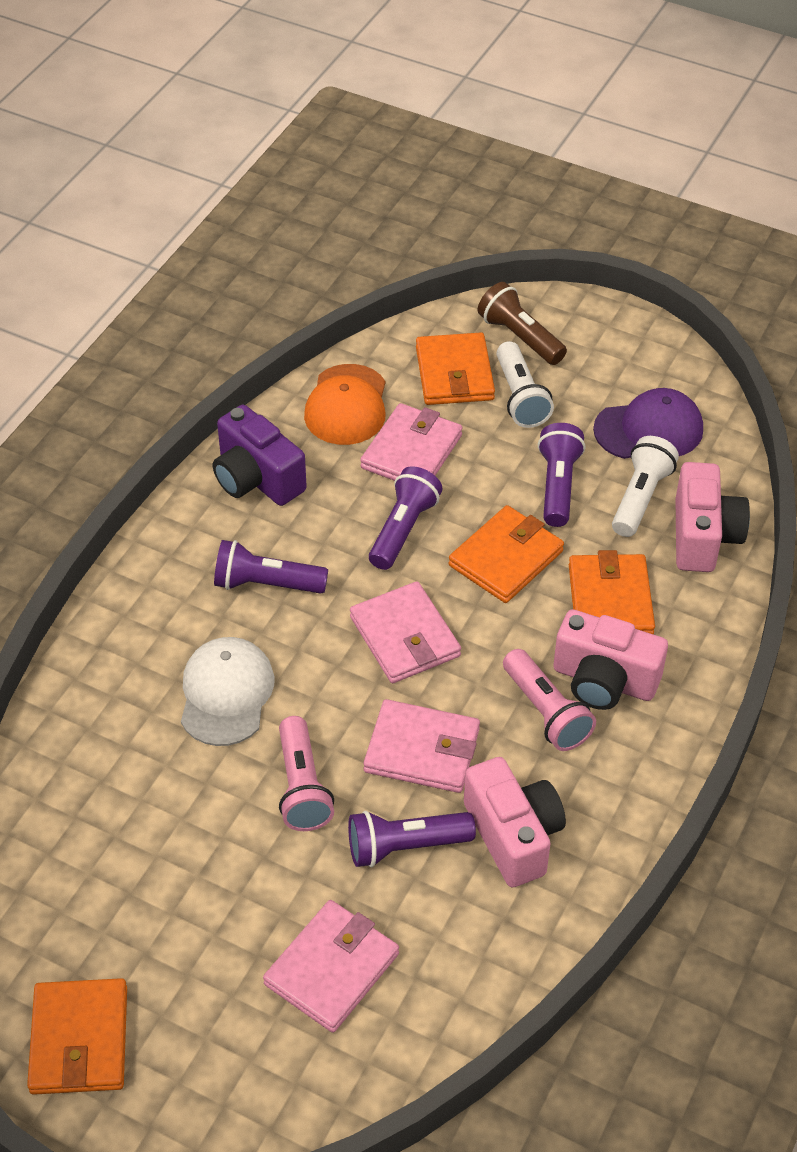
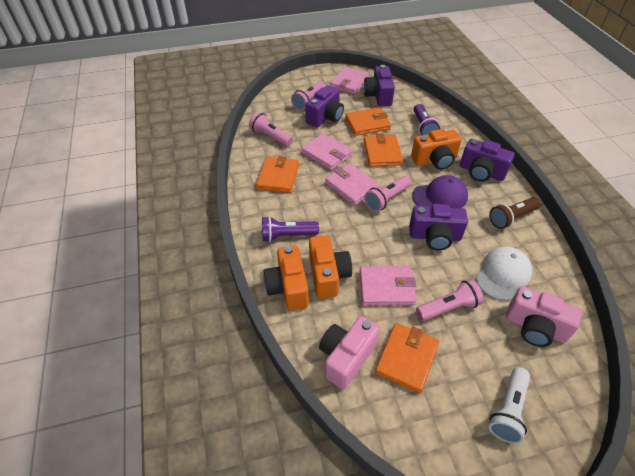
orange camera: none = 0 -> [263,245,309,311] [309,235,352,299] [411,129,462,170] = 3
orange cap: [304,364,385,445] = 1 -> none = 0
pink camera: [464,757,566,887] [553,609,668,710] [675,462,750,572] = 3 -> [319,316,380,390] [506,286,583,347] = 2
pink flashlight: [279,716,334,831] [503,649,596,751] = 2 -> [249,112,293,146] [291,82,325,111] [364,176,411,212] [416,279,484,321] = 4
purple camera: [213,405,307,506] = 1 -> [305,85,344,128] [364,65,395,106] [409,204,468,250] [460,139,515,182] = 4
purple flashlight: [214,540,328,594] [348,811,476,867] [369,466,443,570] [538,423,585,527] = 4 -> [262,216,319,242] [414,104,440,136] = 2
white flashlight: [496,341,554,428] [612,436,679,537] = 2 -> [489,367,530,444] = 1

